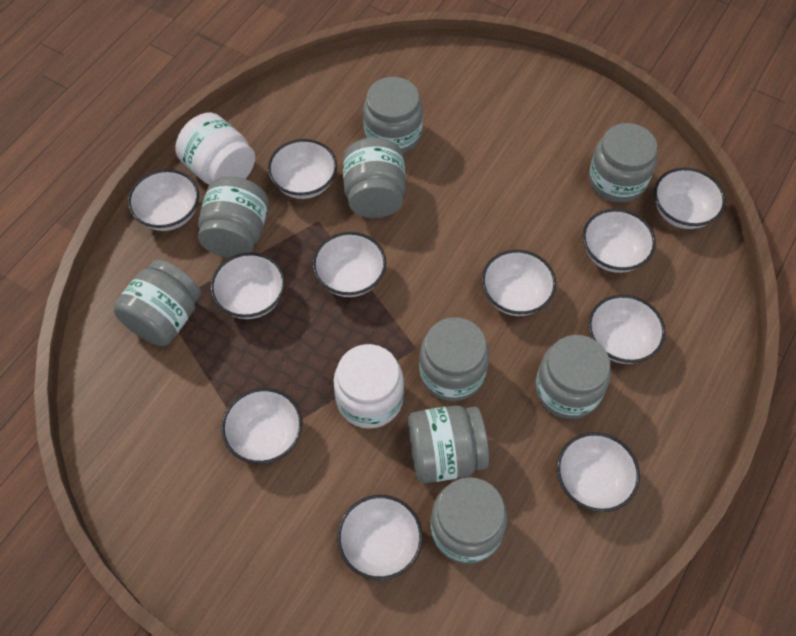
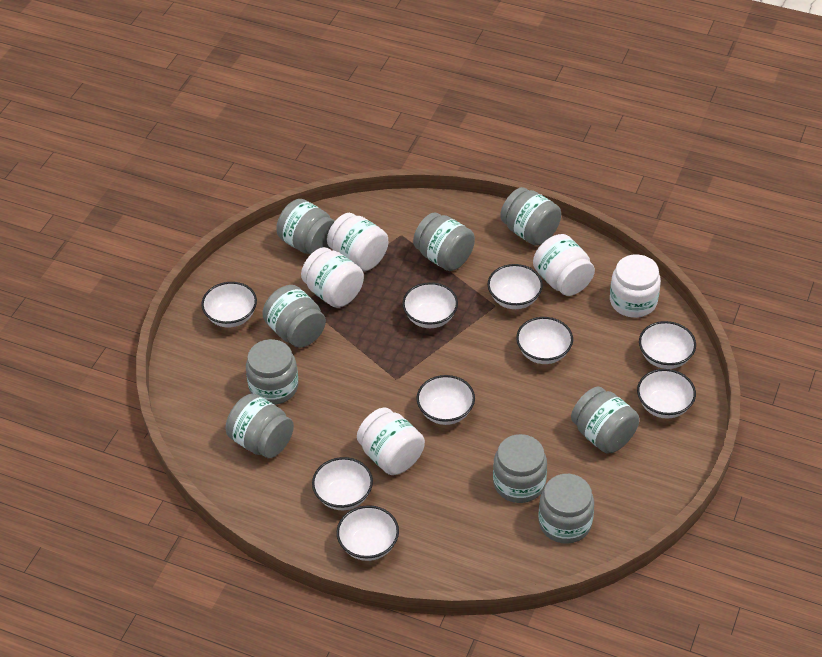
white bowl: [128,169,199,231] [210,252,285,319] [221,388,302,464] [268,139,337,199] [313,232,386,297] [337,495,423,580] [482,250,556,316] [557,432,640,512] [583,209,656,273] [588,295,665,364] [654,168,726,229] = 11 -> [201,282,257,328] [312,457,373,510] [337,505,399,561] [402,282,458,328] [416,375,475,425] [488,264,543,309] [516,317,573,364] [637,369,696,419] [639,321,696,369] = 9
white jar: [175,113,255,185] [333,344,404,429] = 2 -> [301,247,364,308] [327,213,388,272] [357,407,425,475] [533,234,595,296] [610,254,661,318] = 5

